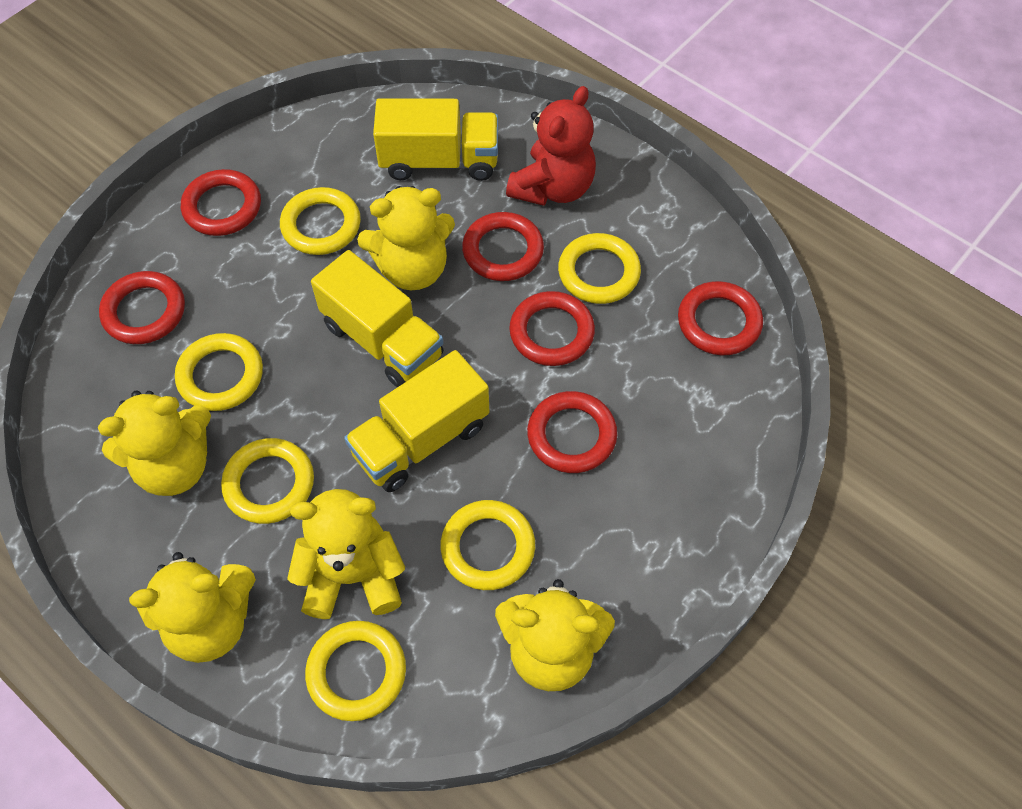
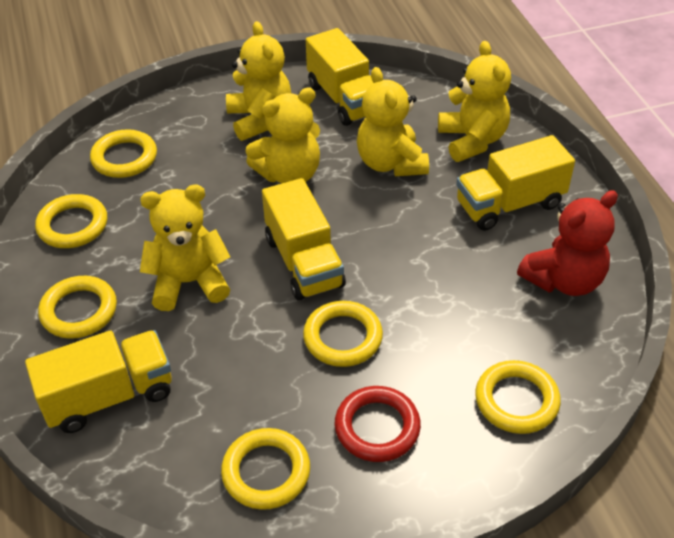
red ring: [99,271,185,344] [181,169,261,236] [462,212,544,281] [509,291,595,366] [527,391,617,473] [678,281,763,355] = 6 -> [335,386,421,462] = 1
yellow truck: [311,250,443,387] [344,350,489,492] [373,98,498,181] = 3 -> [25,330,172,433] [262,178,346,301] [306,28,373,126] [456,135,575,231] = 4

